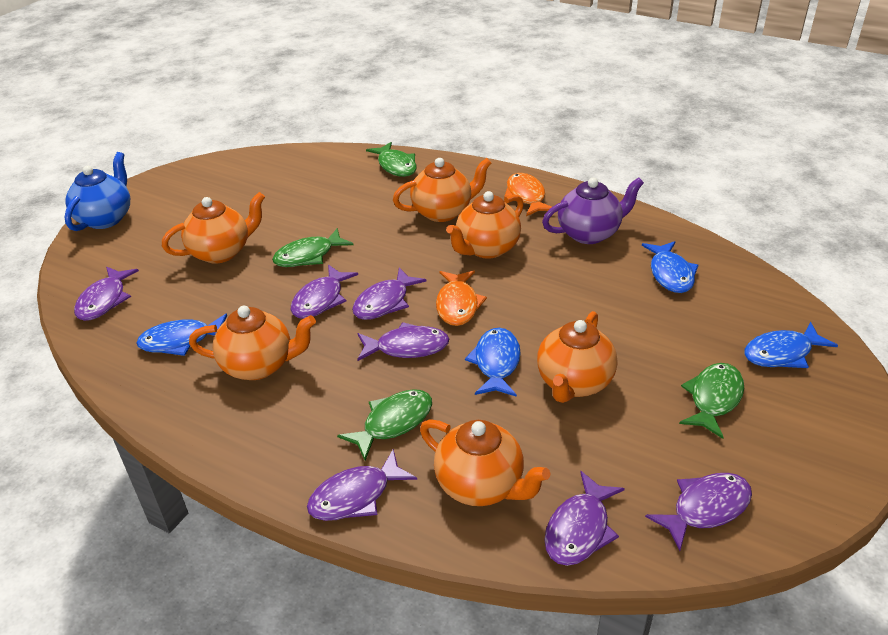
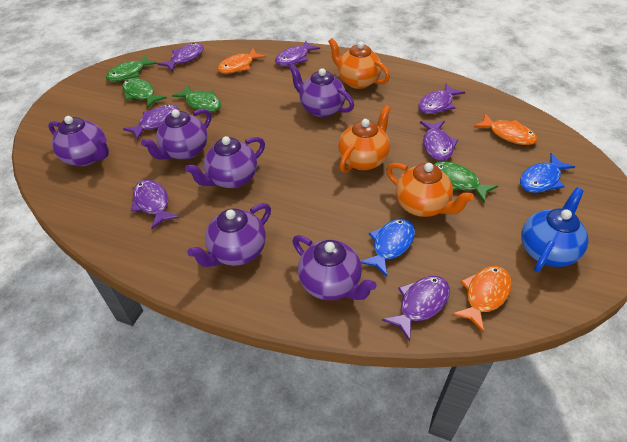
blue fish: [136,314,227,356] [465,328,521,397] [642,241,698,293] [744,322,838,368] = 4 -> [360,218,415,277] [520,153,575,193] = 2
orange fish: [436,270,487,326] [504,173,552,216] = 2 -> [217,49,266,74] [452,266,512,333] [474,113,537,145] = 3
orange teapot: [162,192,265,263] [189,306,316,380] [393,158,491,222] [420,419,551,506] [446,191,524,259] [537,311,617,403] = 6 -> [328,38,390,89] [338,105,391,172] [386,163,474,217] = 3
purple teapot: [542,177,644,244] = 1 -> [48,116,109,166] [141,109,211,160] [185,136,265,188] [187,203,271,267] [289,64,354,117] [292,235,377,300] = 6

